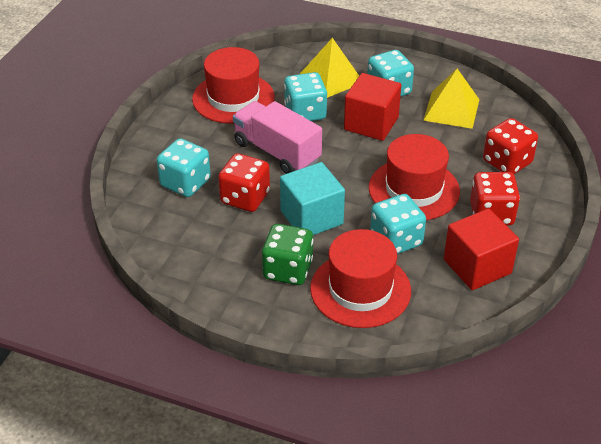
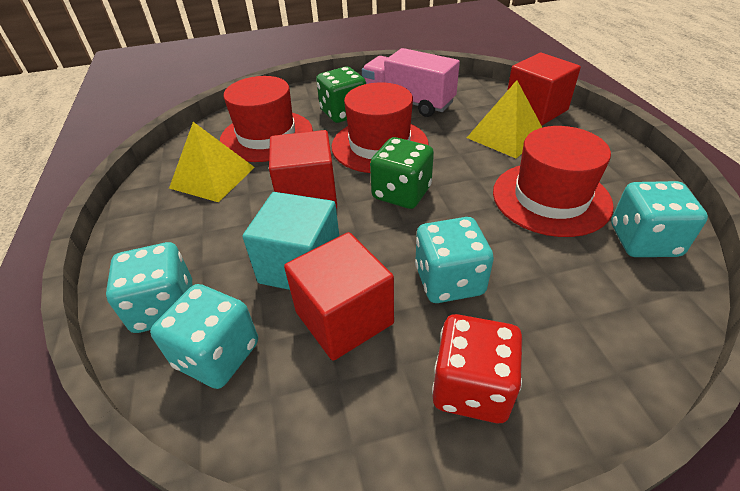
green dice: [262,224,313,285] = 1 -> [316,67,366,123] [370,137,434,209] = 2
red cube: [344,73,401,141] [444,209,519,290] = 2 -> [269,130,337,208] [284,232,394,361] [507,53,581,126] = 3
red dice: [218,153,270,212] [470,172,520,226] [483,118,538,174] = 3 -> [432,314,522,423] = 1

